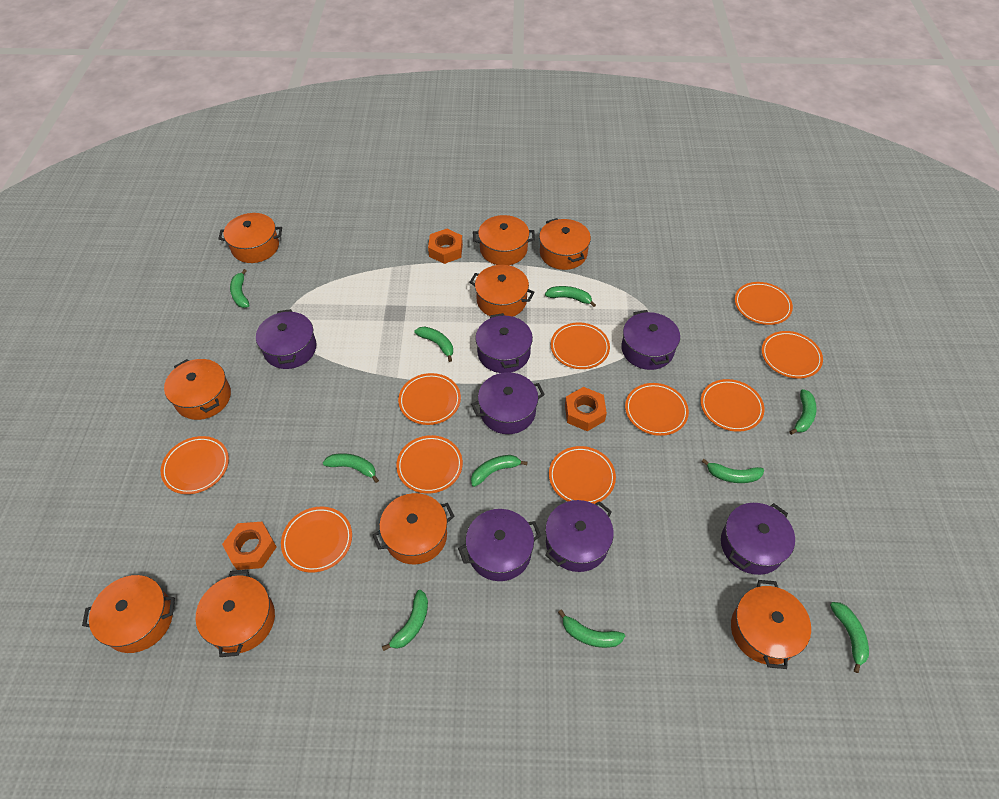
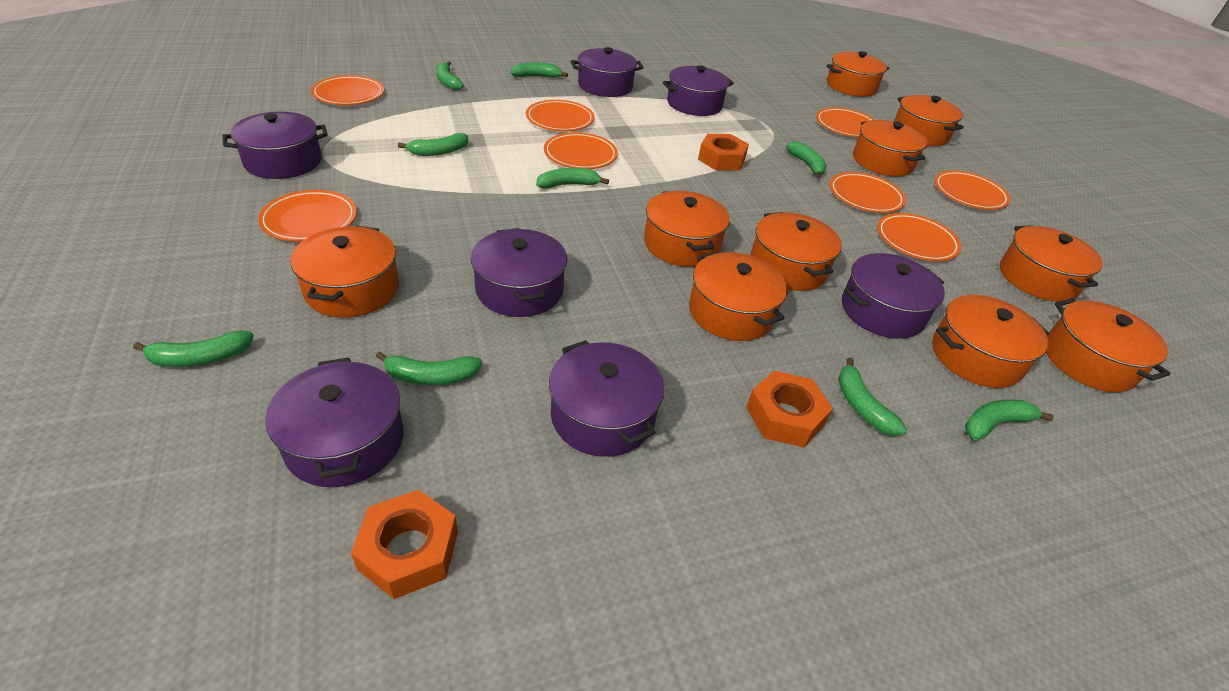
green banana: [230,269,250,308] [323,453,379,483] [382,590,428,651] [414,326,453,362] [471,455,528,487] [545,286,596,307] [558,610,625,648] [702,459,764,483] [790,389,817,435] [830,602,869,673] = 10 -> [133,331,254,367] [376,351,483,385] [398,133,468,156] [436,61,464,90] [510,62,568,78] [536,168,609,189] [786,141,827,178] [838,357,907,436] [965,400,1054,440] = 9
orange plate: [161,436,229,494] [281,507,352,573] [396,435,463,494] [398,373,461,425] [549,446,616,504] [551,323,610,369] [625,383,689,436] [701,379,765,432] [735,282,793,325] [762,331,823,379] = 10 -> [258,190,357,242] [311,75,384,105] [526,100,595,131] [544,132,618,169] [816,107,874,137] [830,172,906,213] [877,213,961,261] [935,171,1010,210] = 8
orange pot: [82,575,175,653] [164,359,231,420] [196,570,275,657] [218,213,282,263] [373,493,455,565] [470,265,535,317] [473,215,535,265] [539,218,591,270] [731,580,811,669] = 9 -> [290,226,399,318] [644,191,730,267] [689,252,787,341] [750,212,842,291] [827,51,889,97] [853,120,928,177] [894,95,964,146] [932,295,1049,388] [1000,225,1103,302] [1046,299,1170,392] = 10

